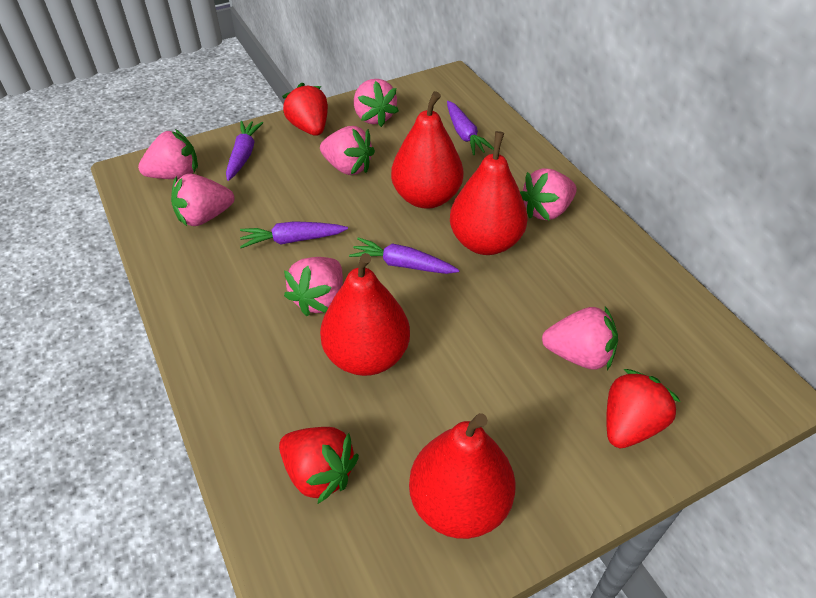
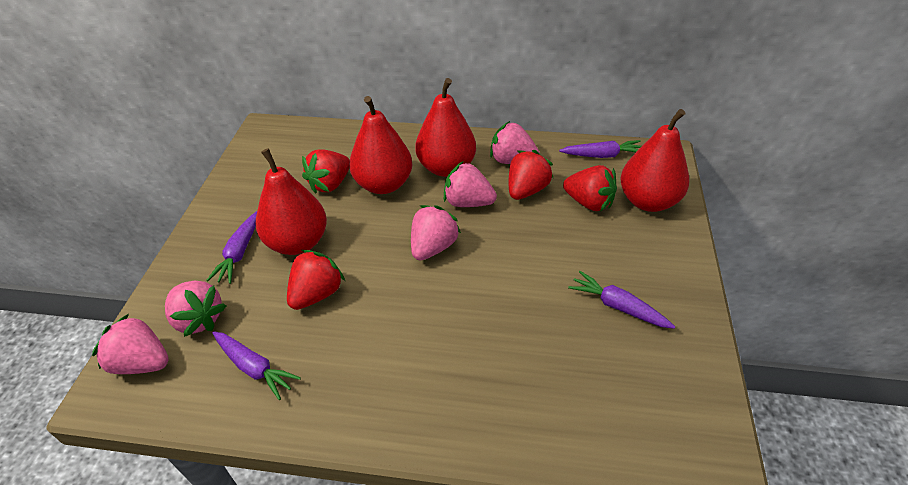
pink strawberry: [138,129,198,179] [171,174,234,226] [284,257,343,316] [320,126,375,175] [354,79,399,127] [520,168,577,220] [542,306,618,370] = 7 -> [92,314,169,374] [165,280,226,337] [411,205,461,261] [444,161,497,207] [490,121,540,164] = 5
red strawberry: [279,427,359,504] [282,83,328,136] [606,369,681,448] = 3 -> [287,250,345,310] [302,149,350,194] [509,150,553,200] [563,165,617,212] = 4

